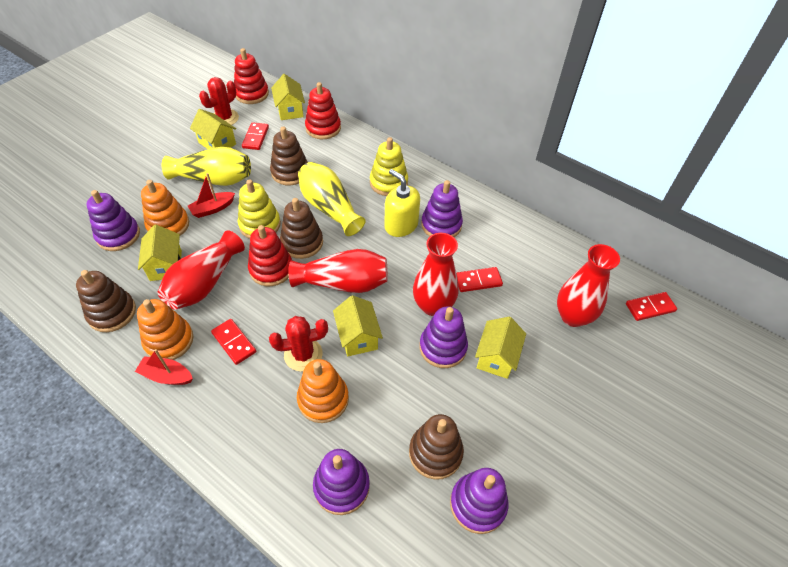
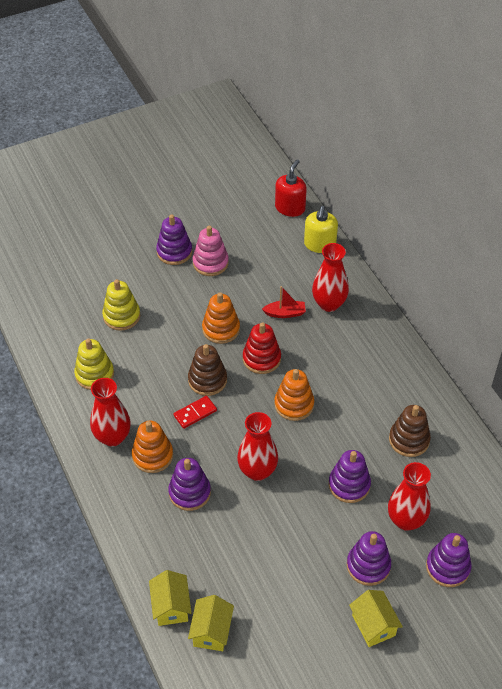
brown stacking toy: [76,270,136,332] [270,126,308,185] [280,198,323,259] [409,414,464,480] = 4 -> [188,344,227,396] [389,405,431,457] = 2
pink stacking toy: none = 0 -> [193,226,229,276] = 1
red boat: [135,349,193,385] [188,173,235,218] = 2 -> [262,286,306,318] = 1
red cactus: [199,77,239,125] [269,316,328,371] = 2 -> none = 0
red domino: [211,319,256,365] [242,122,269,150] [457,267,503,292] [626,292,677,321] = 4 -> [173,396,217,429] = 1
red soap dispenser: none = 0 -> [275,159,307,217] = 1
red stacking toy: [234,48,269,104] [248,225,292,286] [305,82,341,139] = 3 -> [243,322,281,374] = 1
yellow house: [138,225,182,281] [190,109,236,149] [271,74,305,120] [333,295,383,357] [475,317,526,379] = 5 -> [149,570,192,626] [188,595,234,651] [349,590,403,647] = 3
yellow vase: [162,147,251,186] [298,162,366,236] = 2 -> none = 0

